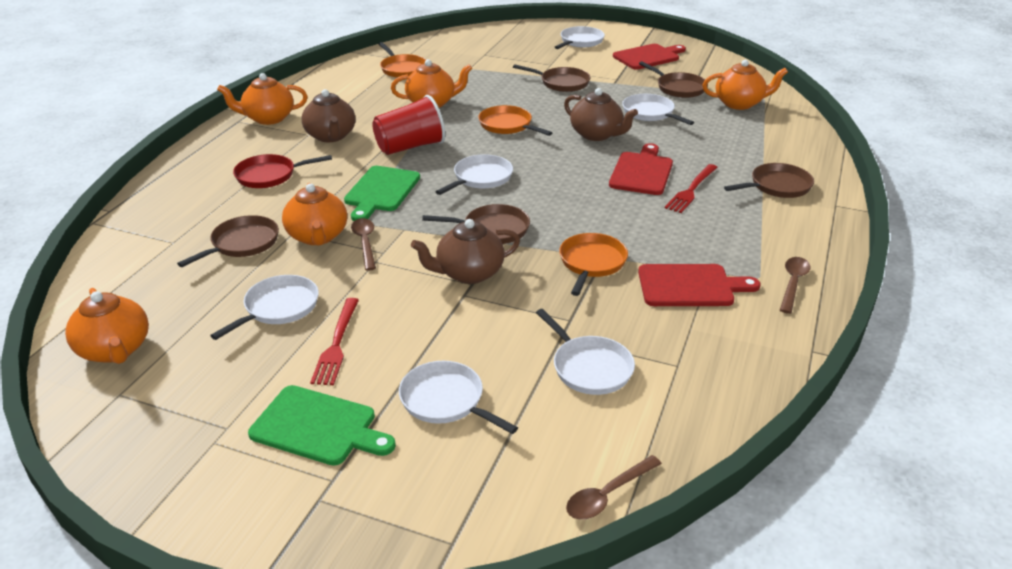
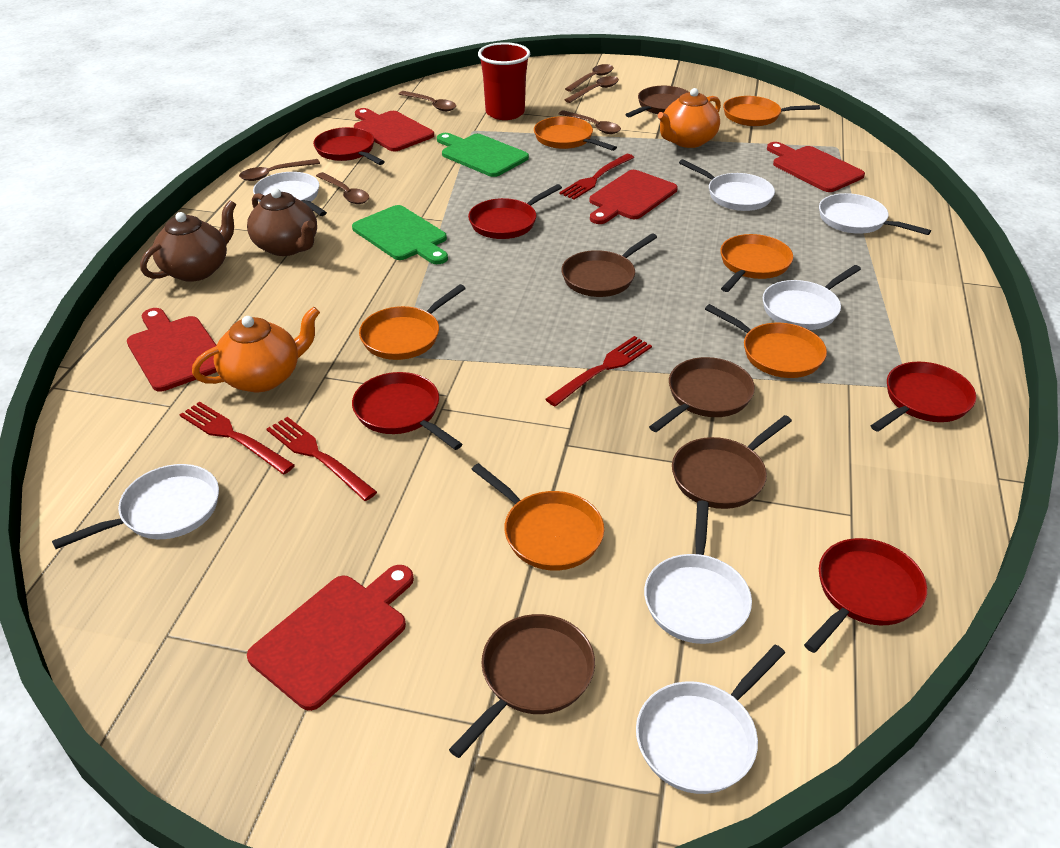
brown spoon: [351,218,376,271] [566,455,662,520] [780,257,810,314] = 3 -> [239,159,320,181] [316,172,369,204] [399,91,456,111] [559,110,621,134] [565,64,613,92] [565,76,619,103] = 6
brown teapot: [302,89,356,142] [411,219,520,284] [564,88,638,141] = 3 -> [140,200,236,282] [247,188,317,256] = 2
orange pan: [379,42,426,78] [478,105,552,136] [559,233,628,296] = 3 -> [359,284,466,360] [471,463,604,571] [534,116,617,151] [705,304,827,378] [720,234,793,292] [723,96,820,126] = 6
orange teapot: [65,288,149,364] [217,73,307,125] [282,183,347,246] [391,59,473,108] [703,60,788,110] = 5 -> [192,306,320,392] [658,88,721,148] = 2
red cutting board: [609,143,673,195] [613,44,686,70] [638,264,761,306] = 3 -> [127,308,217,392] [247,565,414,711] [354,108,434,151] [589,170,678,224] [767,142,865,192] = 5
red fork: [310,298,359,385] [665,164,718,213] = 2 -> [179,402,295,474] [267,417,377,501] [545,336,652,406] [559,154,634,200] = 4
red pan: [233,154,332,188] = 1 -> [313,127,384,165] [352,372,463,450] [468,184,562,239] [804,538,927,653] [870,362,976,432] = 5
white pan: [210,275,319,340] [399,361,518,434] [436,154,513,195] [536,309,635,395] [555,26,605,49] [622,94,694,125] = 6 -> [52,464,219,549] [253,172,327,216] [636,644,785,794] [644,501,752,644] [679,159,775,211] [763,265,861,330] [819,193,931,235] = 7

